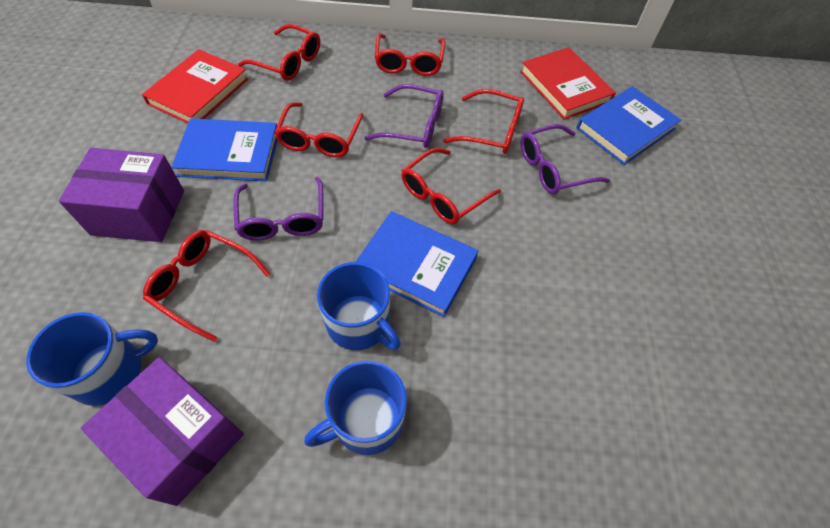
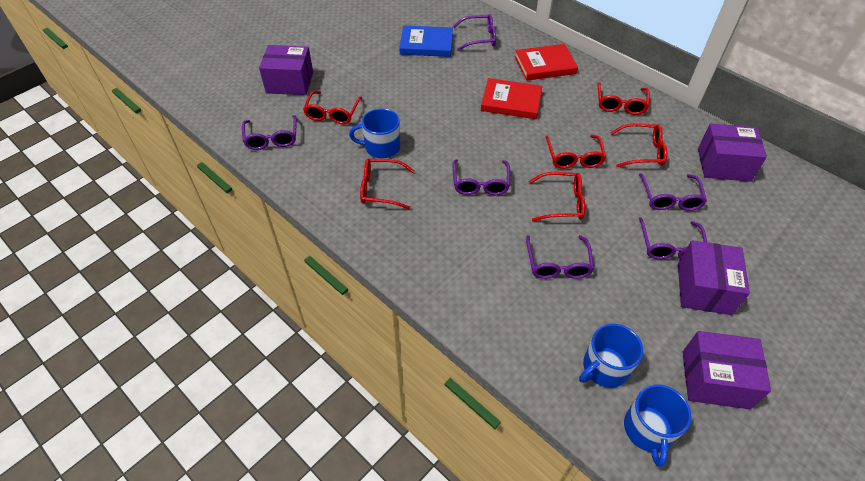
blue book: [171,118,277,181] [356,211,478,317] [577,86,681,165] = 3 -> [399,25,453,57] = 1
purple box: [59,148,184,242] [81,357,244,506] = 2 -> [259,45,313,95] [678,240,750,315] [683,331,771,409] [698,124,767,182] = 4
purple glasses: [233,177,323,241] [365,84,444,148] [521,124,610,194] = 3 -> [242,115,297,150] [453,14,496,51] [453,159,510,195] [526,235,594,279] [639,173,707,211] [639,217,707,259] = 6

